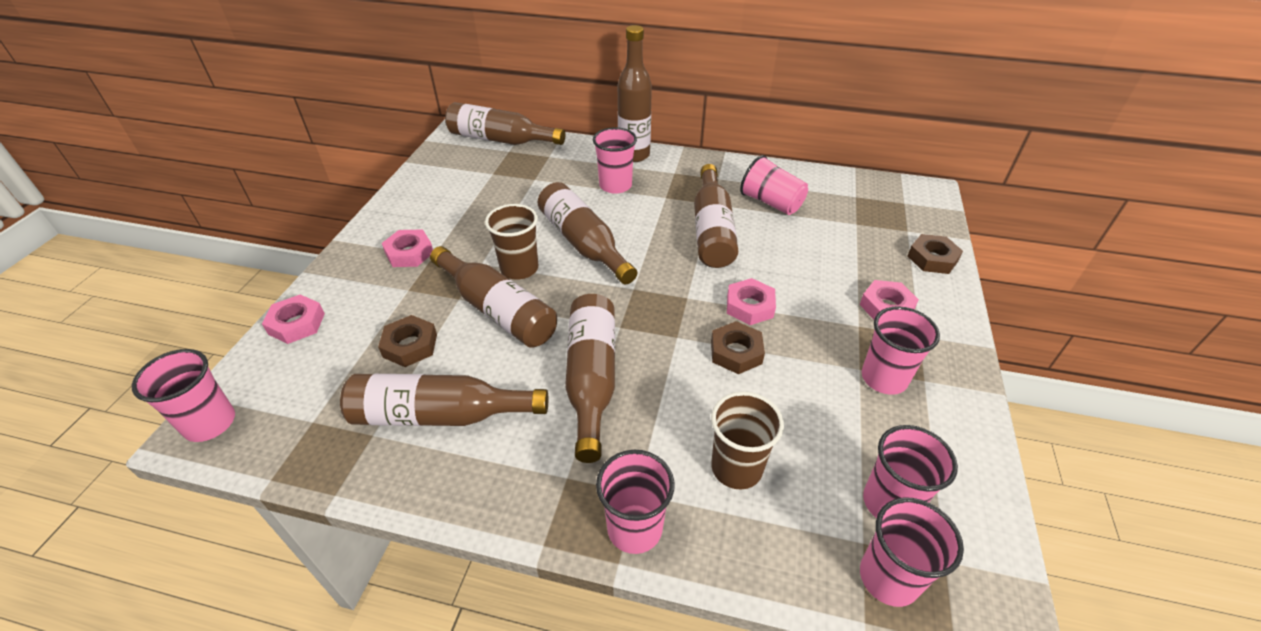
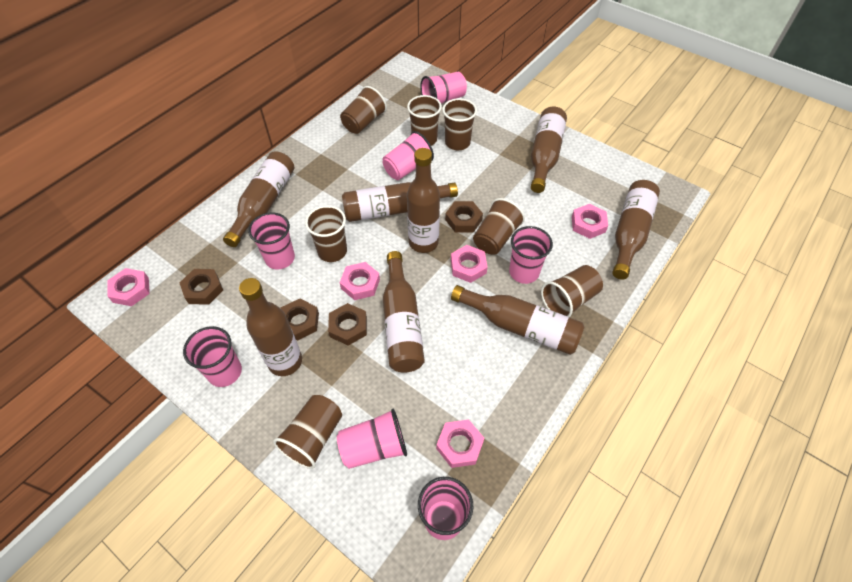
brown bottle: [340,374,548,426] [430,246,557,348] [445,102,565,145] [538,182,637,284] [565,294,615,463] [618,25,652,162] [694,164,738,268] = 7 -> [223,151,294,247] [239,278,302,376] [342,182,458,222] [383,251,425,373] [407,148,440,253] [451,285,584,355] [531,107,567,193] [612,180,660,280] = 8
brown cup: [485,204,538,280] [711,392,784,490] = 2 -> [273,395,342,469] [305,205,347,262] [340,86,387,134] [407,95,442,146] [442,98,477,150] [473,198,525,255] [541,265,603,317] = 7
brown nut: [378,315,437,367] [711,321,765,374] [907,234,963,274] = 3 -> [180,269,223,305] [281,299,319,341] [328,303,367,346] [445,201,483,233] = 4
pink nut: [262,295,325,344] [382,229,433,267] [727,278,776,325] [860,280,919,320] = 4 -> [107,268,150,306] [339,262,380,300] [436,420,484,468] [451,245,488,283] [572,204,608,239] = 5

